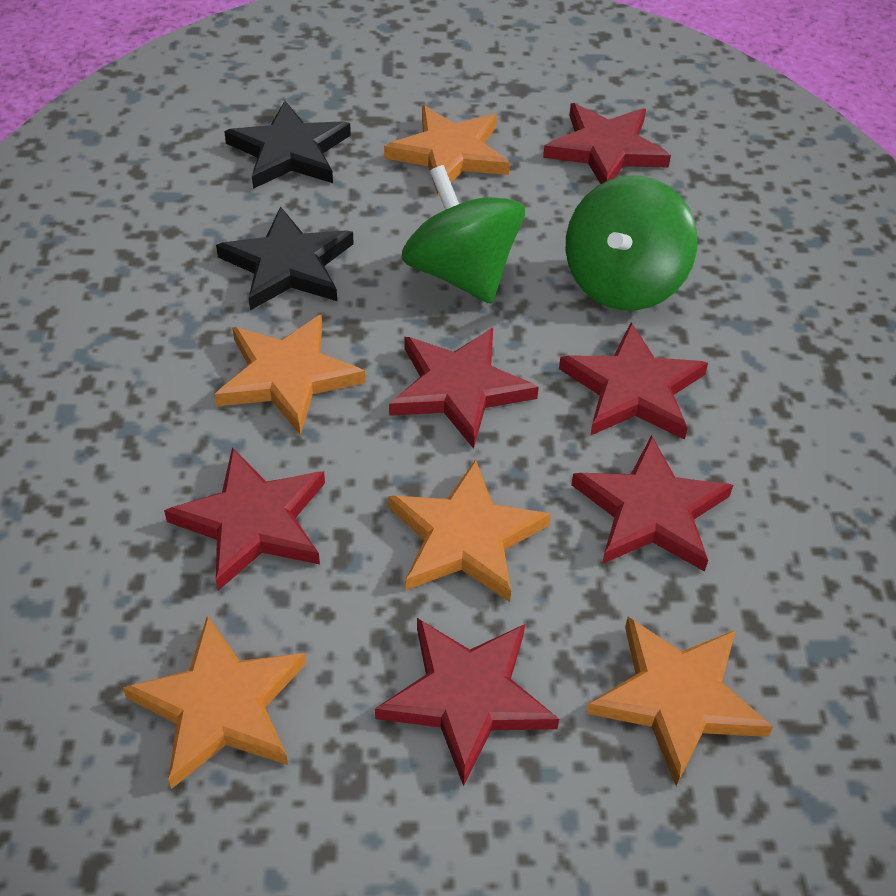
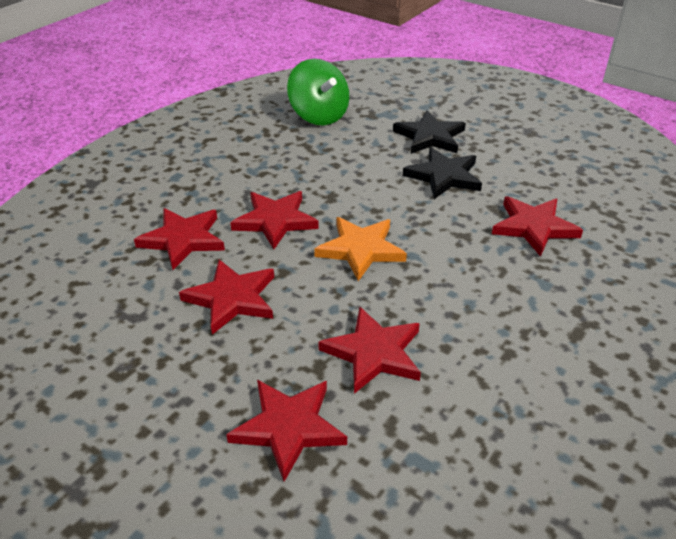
green spinning top: [401,165,525,304] [566,175,698,310] = 2 -> [287,59,349,125] = 1
orange star: [123,615,306,789] [214,314,365,435] [384,105,510,195] [388,459,551,602] [586,617,773,786] = 5 -> [314,217,407,281] = 1

